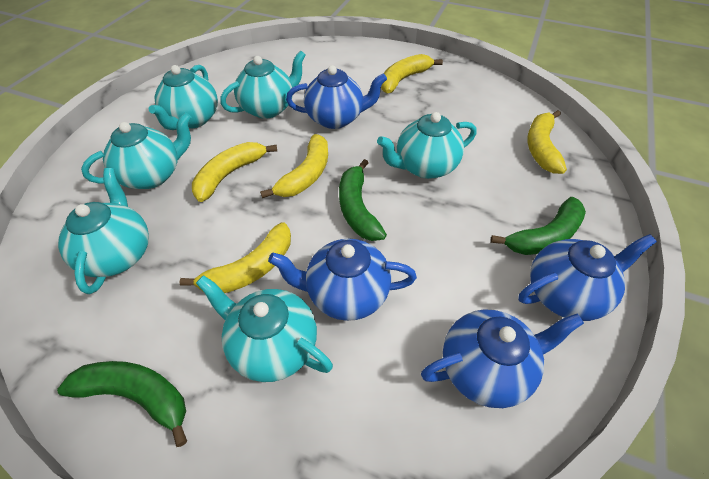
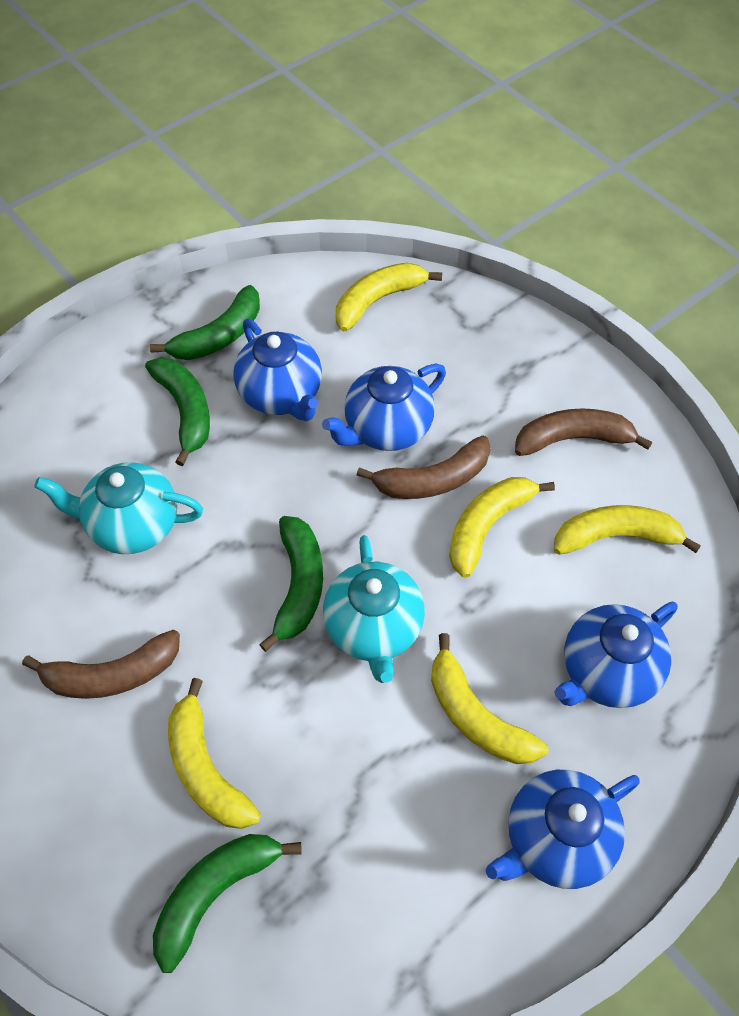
brown banana: none = 0 -> [22,630,180,699] [357,436,491,499] [515,408,652,456] = 3
green banana: [57,361,187,447] [339,159,387,241] [491,197,586,255] = 3 -> [145,357,210,466] [150,285,260,360] [153,834,302,973] [259,516,323,652] = 4
turquoise teapot: [58,168,149,294] [81,113,192,189] [149,65,218,130] [196,275,333,382] [220,51,306,119] [377,112,477,179] = 6 -> [34,462,203,554] [323,535,425,683] = 2

